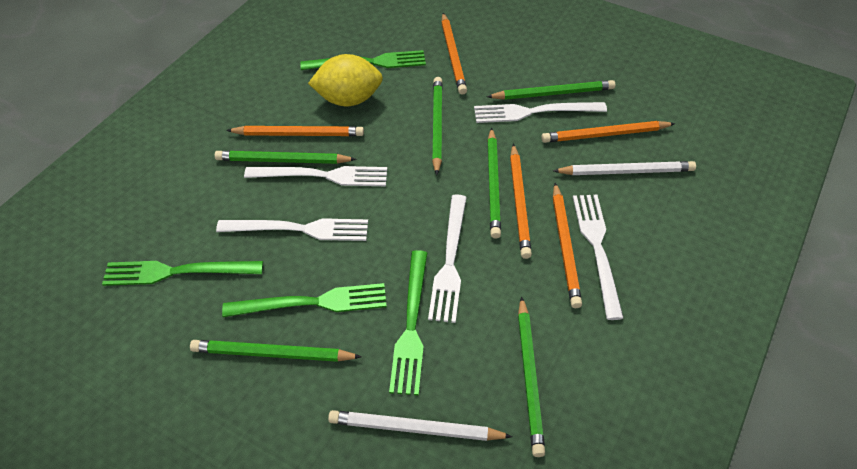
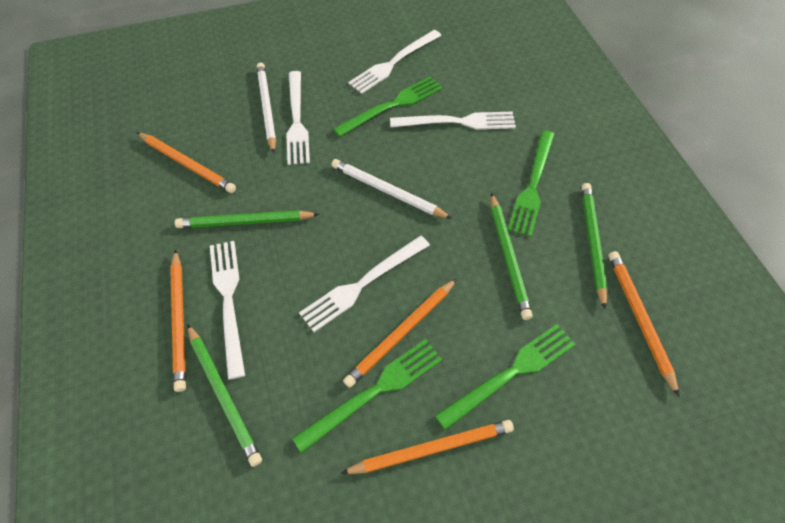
green pencil: [190,340,362,362] [215,151,357,164] [432,77,443,175] [487,80,616,100] [487,128,501,239] [518,296,545,457] = 6 -> [175,210,319,228] [187,324,262,467] [491,193,533,320] [581,183,608,309] = 4
yellow lemon: [308,54,383,106] = 1 -> none = 0

